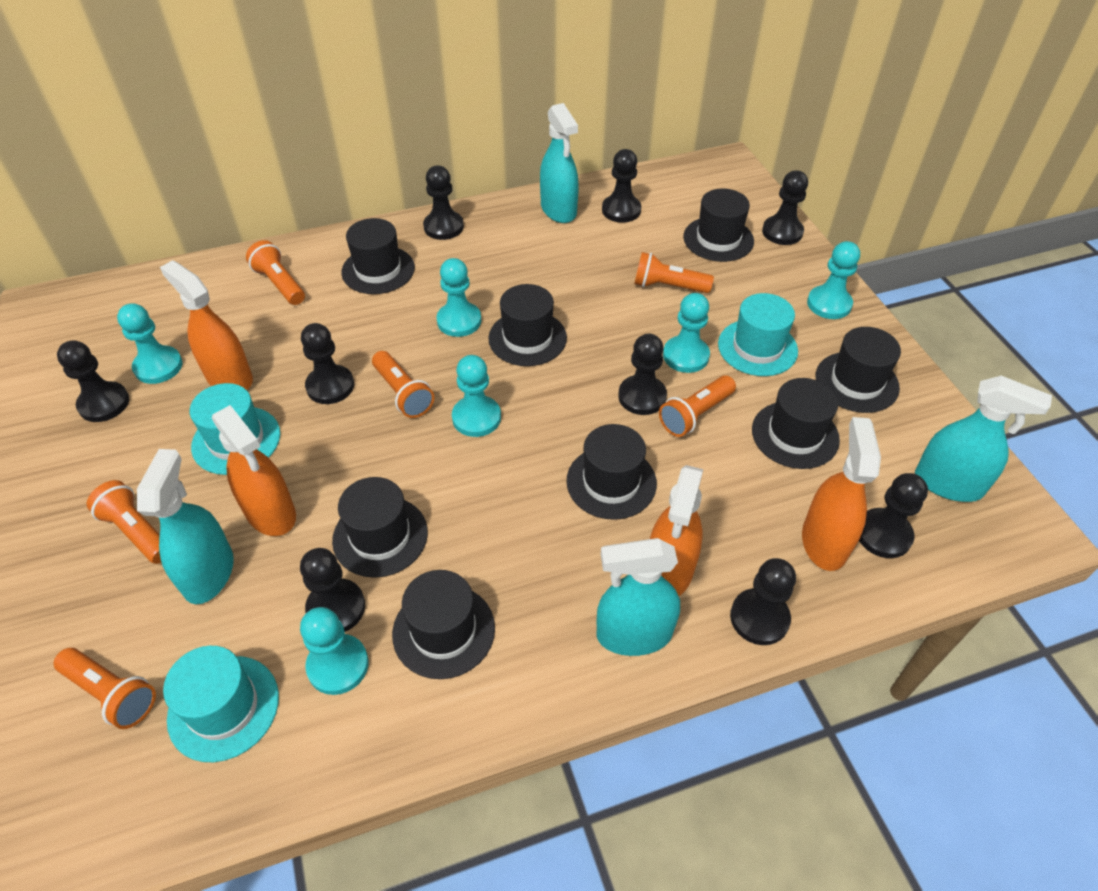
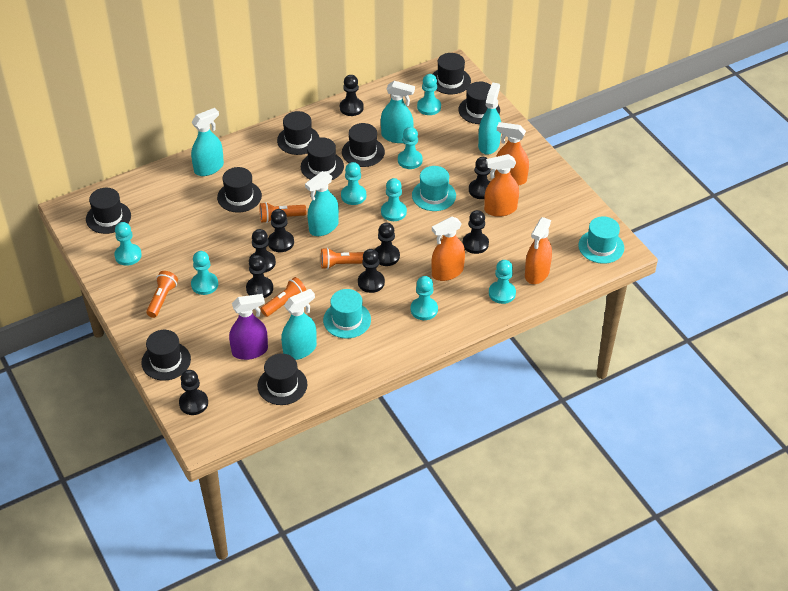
black hat: [332,477,428,578] [341,218,415,294] [392,570,495,679] [488,284,567,366] [566,424,657,520] [683,189,754,262] [752,378,840,469] [816,327,901,413] = 8 -> [86,188,131,234] [141,330,191,380] [217,167,262,213] [258,353,307,405] [277,111,320,155] [301,137,344,180] [342,123,385,167] [433,53,471,94] [458,82,500,124] = 9
orange flashlight: [54,648,156,729] [87,480,161,564] [246,240,305,305] [372,351,434,418] [634,252,714,293] [659,375,736,437] = 6 -> [146,271,178,318] [260,202,306,223] [260,277,306,317] [321,248,364,269] = 4
purple spray bottle: none = 0 -> [229,294,268,360] = 1
turquoise pawn: [117,303,183,384] [300,607,369,695] [437,258,481,337] [452,355,501,437] [663,293,710,373] [807,241,860,319] = 6 -> [114,222,142,266] [191,251,218,295] [341,162,366,205] [381,178,407,221] [398,127,423,169] [411,276,438,320] [417,74,441,115] [489,260,516,304] = 8
turquoise spray bottle: [137,449,234,604] [540,103,579,223] [597,538,680,656] [915,376,1052,502] = 4 -> [191,108,224,176] [281,289,317,360] [305,171,339,236] [381,81,415,143] [478,82,501,155] = 5

